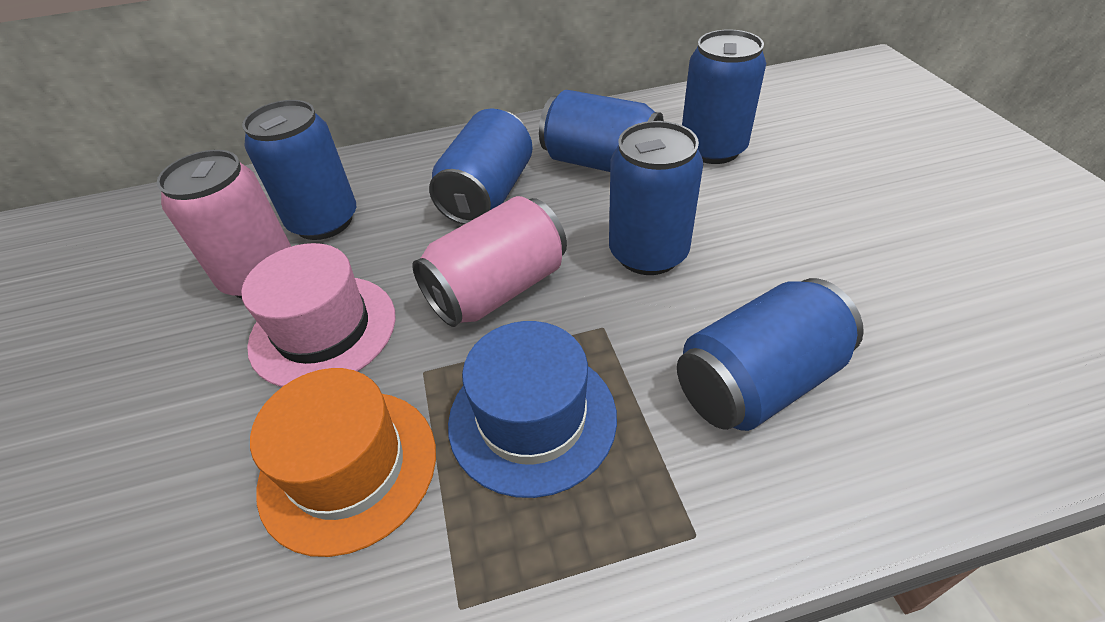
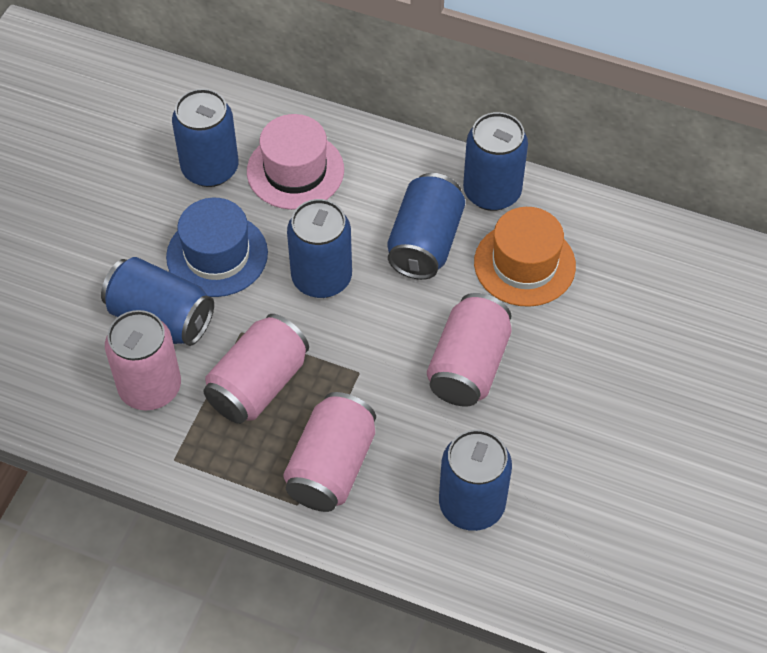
pink can: [157,150,292,298] [412,196,567,327] = 2 -> [105,310,181,410] [203,314,309,424] [283,392,376,512] [427,293,512,407] = 4

